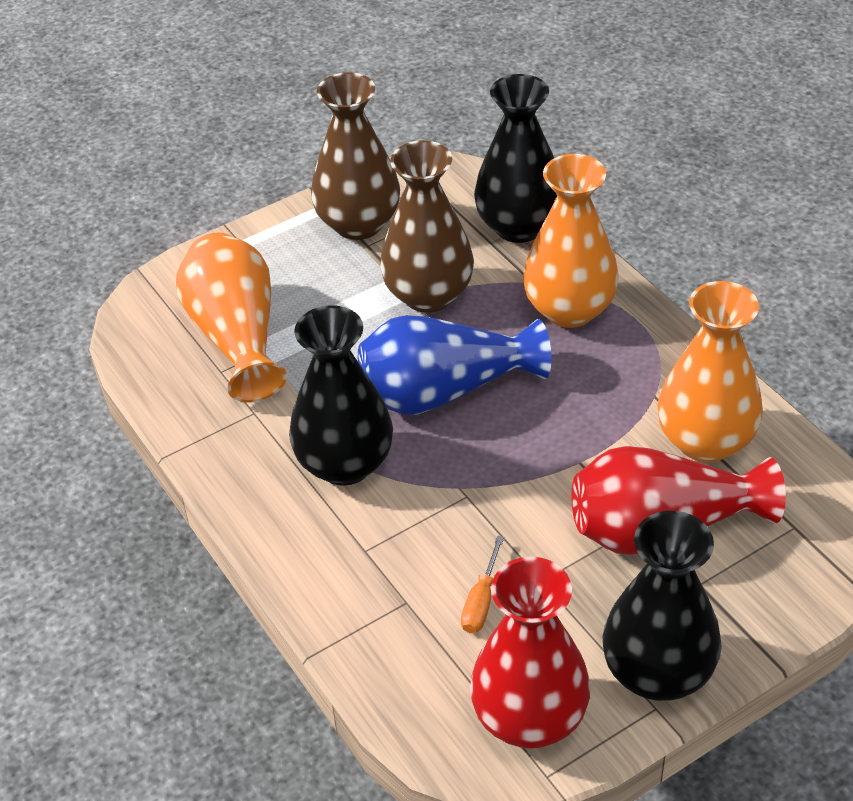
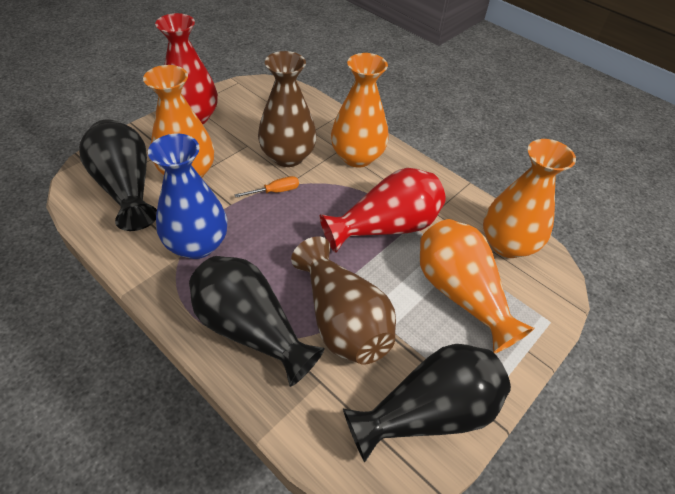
orange vase: [176,233,287,402] [523,154,619,328] [658,281,763,462] = 3 -> [143,65,214,178] [331,53,389,167] [420,219,534,354] [483,139,576,258] = 4

